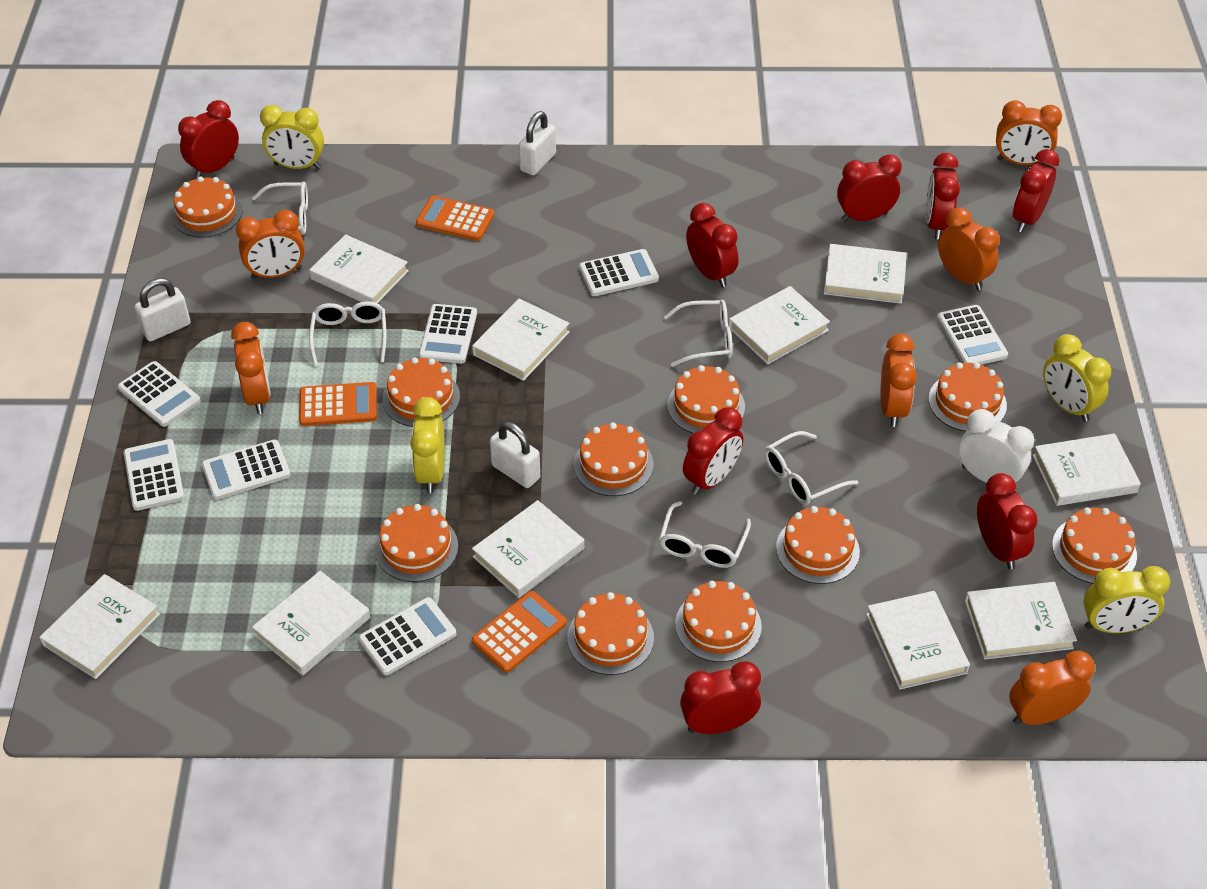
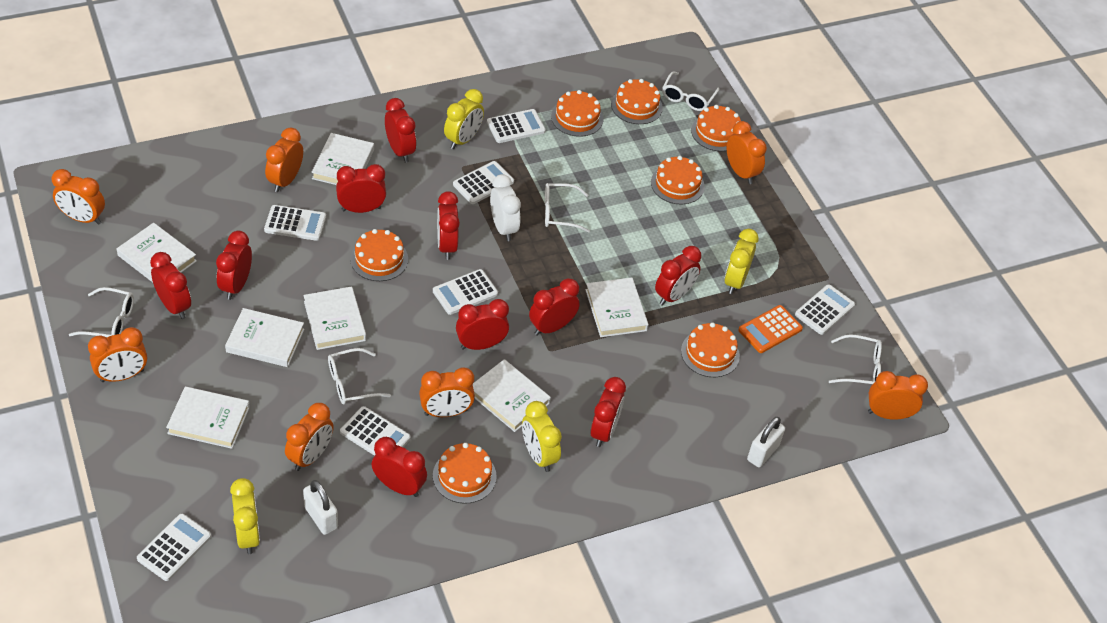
orange cake: [171,176,243,238] [375,504,458,582] [382,357,460,427] [567,592,654,675] [574,422,653,496] [667,365,745,433] [675,581,762,662] [776,506,860,584] [928,362,1007,431] [1052,507,1137,584] = 10 -> [350,229,408,281] [433,443,497,504] [551,90,603,137] [611,79,663,124] [651,156,705,204] [681,322,740,377] [691,105,741,151] = 7
orange calculator: [299,382,377,426] [416,195,495,241] [472,591,567,673] = 3 -> [738,305,803,353] = 1
orange clock: [231,322,271,414] [236,210,305,279] [881,334,917,427] [938,207,1000,291] [996,100,1062,165] [1009,651,1095,725] = 6 -> [52,169,105,225] [88,327,147,382] [265,127,303,192] [285,403,334,471] [419,368,475,417] [727,121,767,184] [868,371,928,420] = 7
red clock: [178,100,239,178] [680,661,761,734] [683,407,743,495] [686,203,738,288] [837,154,902,222] [926,153,960,239] [977,473,1038,570] [1013,149,1060,232] = 8 -> [150,252,191,319] [216,231,252,300] [336,164,386,213] [371,437,427,497] [385,98,416,163] [437,191,460,260] [456,299,509,350] [529,278,580,336] [591,377,626,447] [655,246,701,306] = 10
white book: [39,574,160,679] [252,571,370,676] [309,234,409,303] [472,298,570,381] [472,500,584,598] [729,286,830,365] [824,244,907,304] [866,591,970,690] [965,582,1077,660] [1032,433,1141,506] = 10 -> [117,223,197,282] [166,386,250,449] [225,308,304,367] [304,286,366,350] [312,133,374,185] [473,359,551,432] [585,278,649,337] = 7
white padlock: [134,278,191,341] [490,421,540,488] [519,111,556,175] = 3 -> [303,480,338,535] [747,417,785,467] = 2

